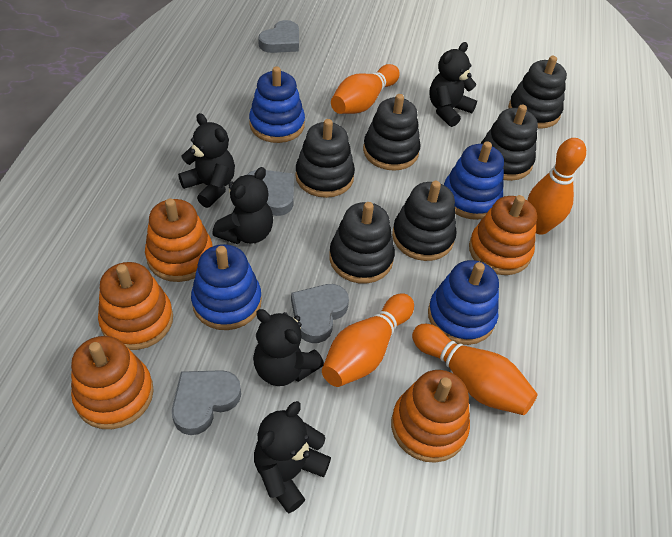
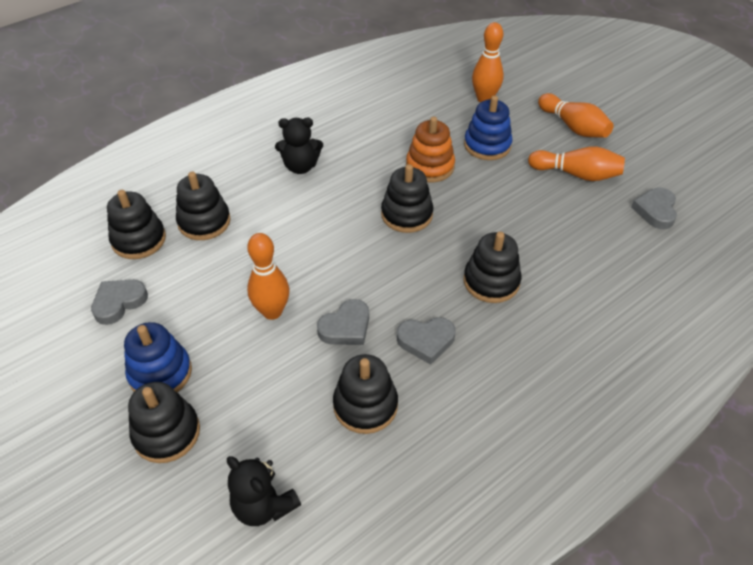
black teddy bear: [178,113,235,208] [212,167,273,244] [253,309,324,386] [254,401,331,513] [429,42,477,127] = 5 -> [227,456,301,526] [275,118,323,174] = 2
blue stacking toy: [191,244,262,330] [249,66,305,143] [428,260,499,345] [444,141,504,220] = 4 -> [124,322,192,392] [464,95,513,160] = 2
orange stacking toy: [71,336,154,429] [98,262,173,350] [145,198,212,282] [391,370,470,463] [469,195,537,275] = 5 -> [406,116,455,182] = 1

